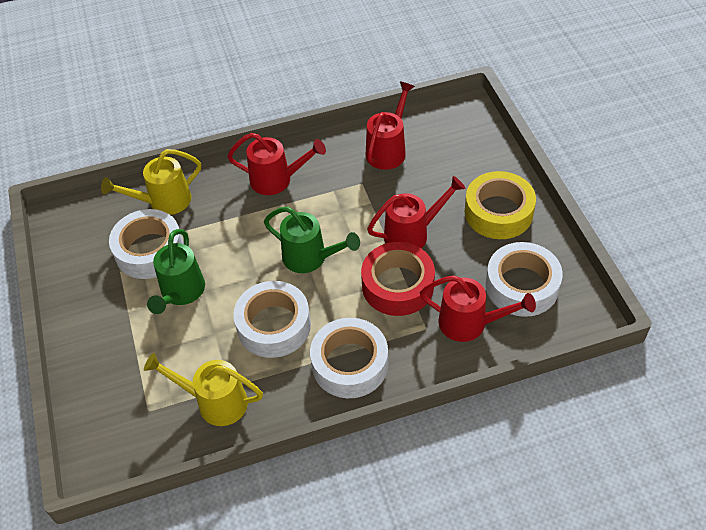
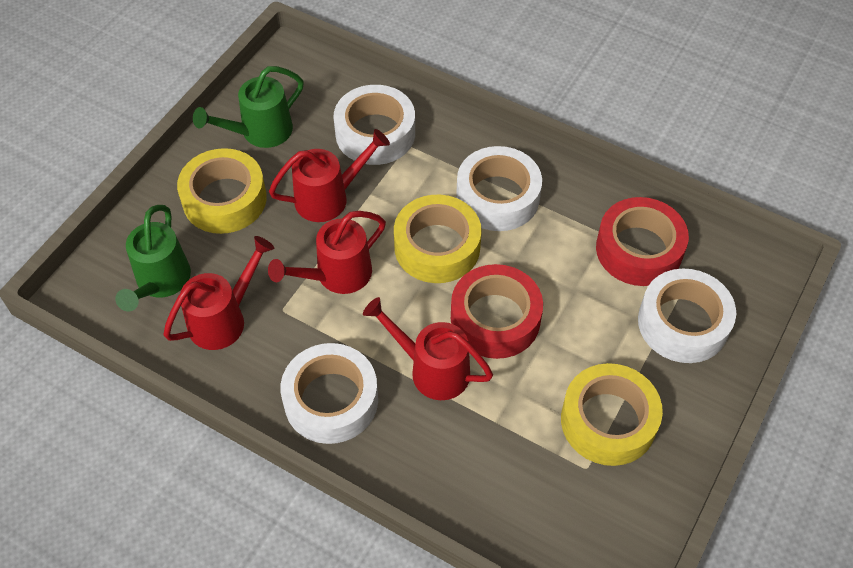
red tape: [361,242,435,316] = 1 -> [451,264,543,359] [596,197,689,286] = 2
yellow tape: [464,171,536,239] = 1 -> [177,148,267,234] [394,195,482,283] [561,363,663,466] = 3
yellow watering can: [101,149,201,215] [144,353,263,426] = 2 -> none = 0

